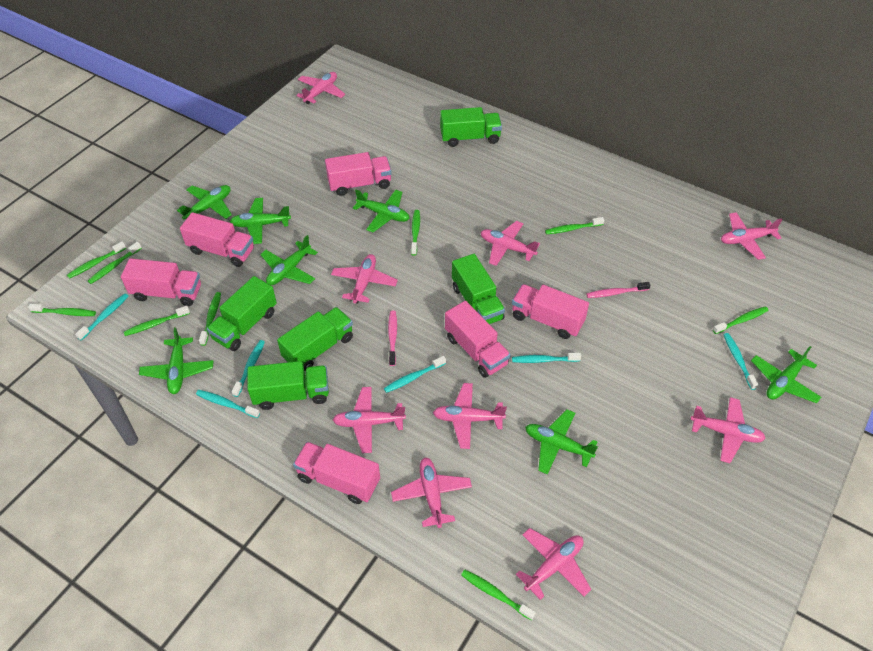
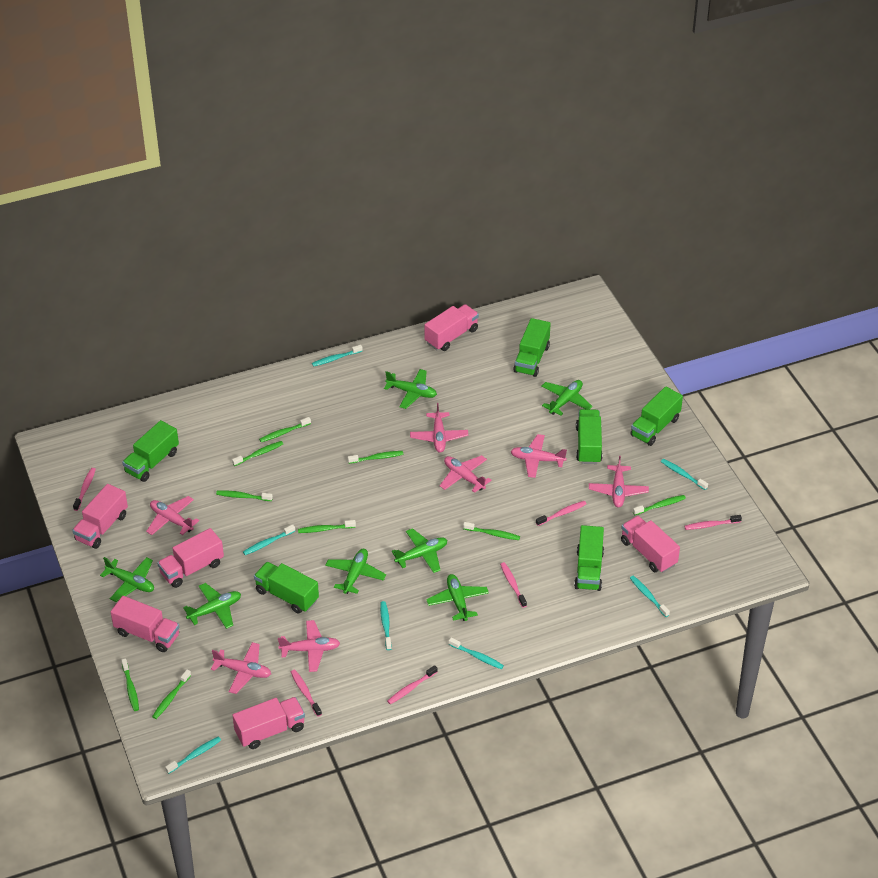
green truck: [207,276,277,351] [247,361,329,410] [277,307,353,371] [440,107,502,147] [452,254,505,324] = 5 -> [122,420,179,482] [254,562,319,614] [513,318,551,377] [574,525,604,591] [576,409,603,464] [630,386,683,446] = 6
pink plane: [296,72,345,104] [331,254,398,304] [333,387,406,453] [391,458,472,528] [433,383,507,449] [481,221,540,266] [516,528,592,600] [690,397,766,463] [721,212,783,260] = 9 -> [146,496,199,535] [211,642,271,694] [278,620,340,672] [410,403,468,453] [440,455,492,493] [510,434,567,478] [589,456,649,507] = 7
pink toothbrush: [388,310,397,366] [586,282,651,298] = 2 -> [73,468,96,511] [291,670,322,717] [387,665,438,704] [500,562,527,608] [536,501,587,526] [684,515,742,530] = 6
turquoise toothbrush: [75,294,129,341] [196,390,260,418] [231,340,265,397] [384,356,446,393] [512,353,581,363] [723,333,758,390] = 6 -> [165,737,221,774] [243,524,295,555] [312,345,363,367] [380,601,392,650] [449,638,504,669] [630,576,670,617] [661,459,708,490] = 7

